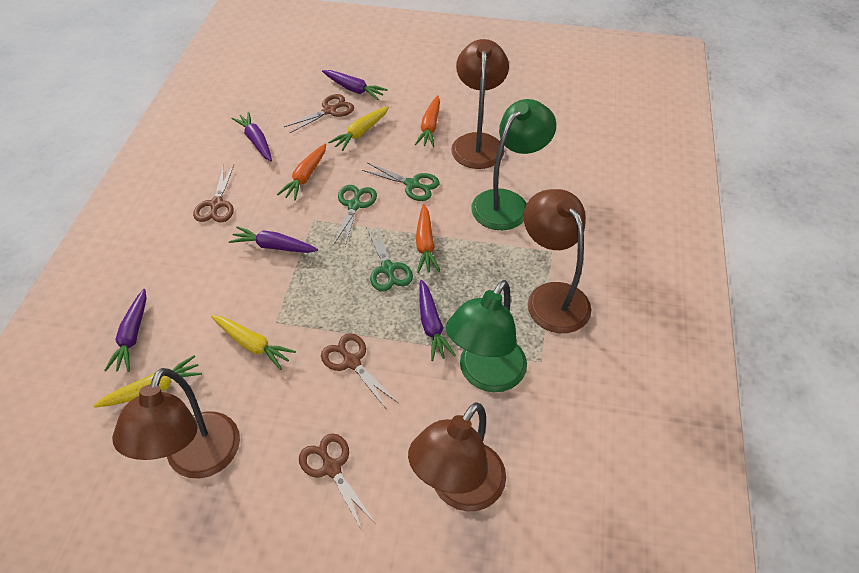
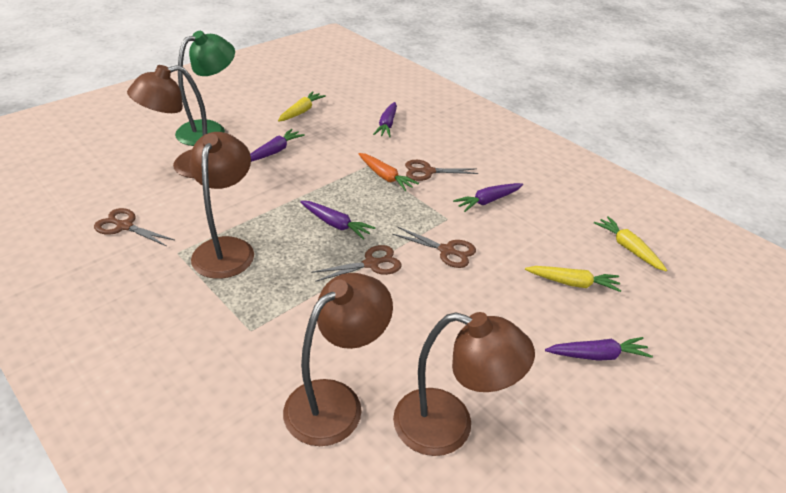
green lamp: [446,280,527,392] [471,99,556,230] = 2 -> [175,31,235,146] = 1
green scissors: [333,185,377,246] [362,163,440,201] [366,224,413,291] = 3 -> none = 0
orange carrot: [277,144,326,200] [415,95,440,147] [416,204,440,273] = 3 -> [359,153,419,191] = 1

